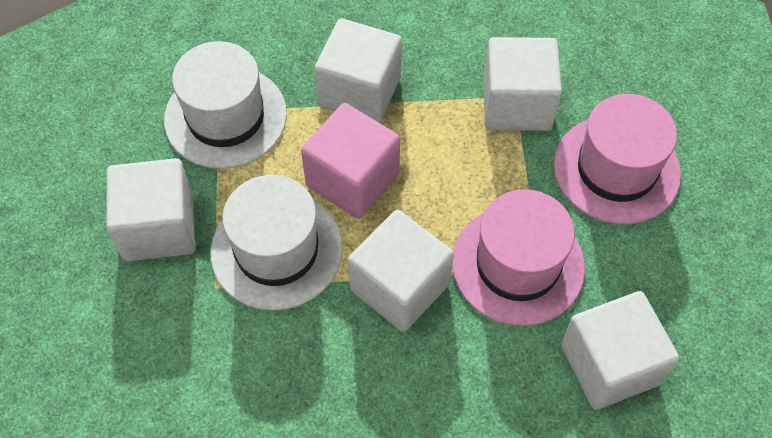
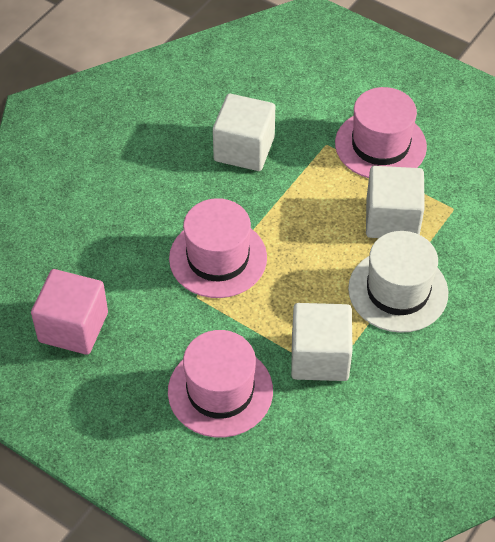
pink hat: [452,189,585,326] [554,94,681,224] = 2 -> [168,330,273,437] [169,198,267,298] [335,87,427,178] = 3
white cube: [106,158,195,261] [314,18,402,123] [348,210,454,332] [483,37,562,131] [561,291,679,410] = 5 -> [213,94,275,171] [291,303,353,381] [366,166,425,238] = 3
white hat: [164,41,287,169] [211,175,343,311] = 2 -> [348,231,448,333] = 1

